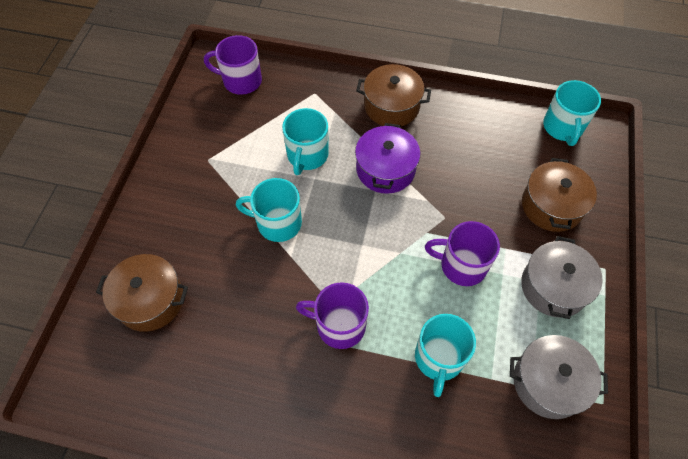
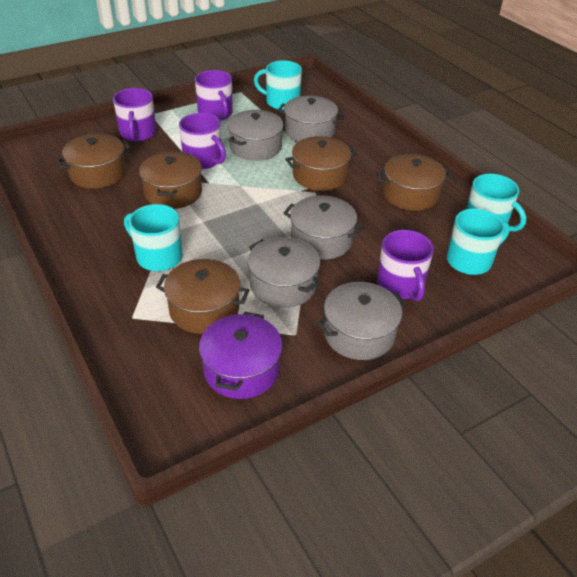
brown pot: [96,254,188,332] [356,64,431,126] [522,158,597,232] = 3 -> [56,133,131,189] [139,151,202,209] [156,259,249,334] [285,136,357,191] [377,154,452,211] = 5
grey pot: [510,335,608,419] [521,236,603,319] = 2 -> [227,110,284,161] [248,237,321,308] [278,96,344,142] [284,196,364,260] [317,282,407,360] = 5
purple mug: [204,35,262,95] [296,282,369,349] [425,221,500,286] = 3 -> [113,88,156,142] [179,113,226,169] [195,70,233,121] [377,230,434,301] = 4

